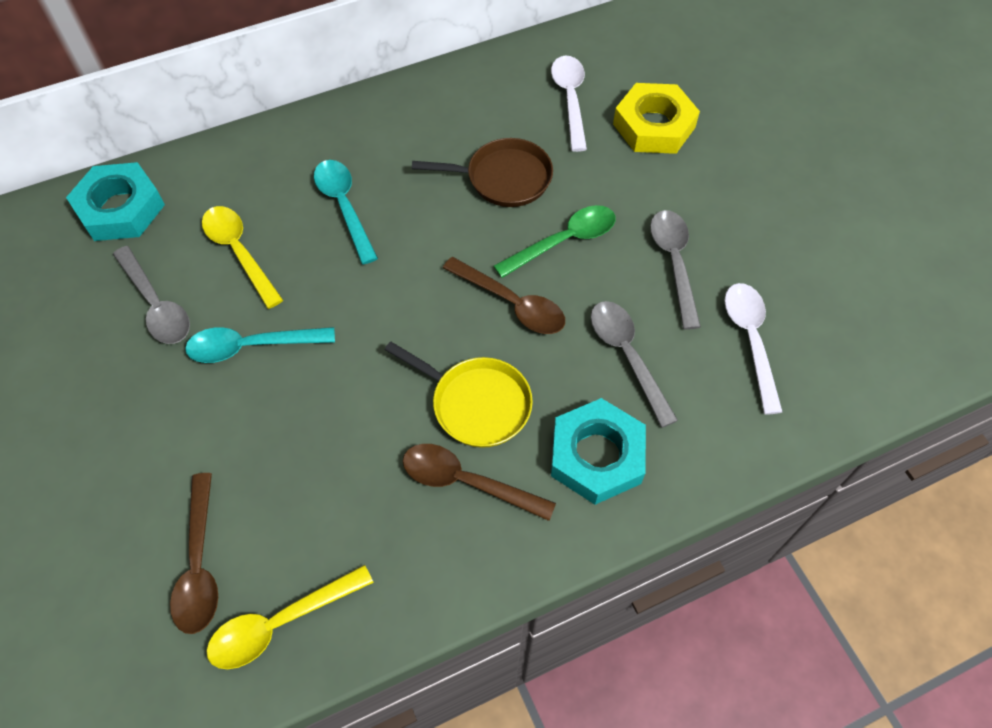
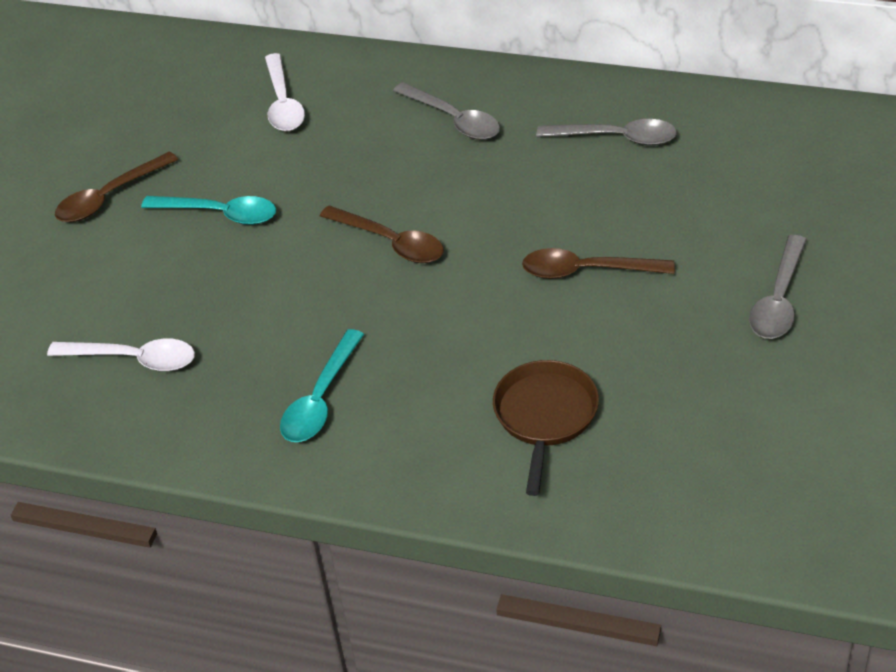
green spoon: [493,205,616,278] = 1 -> none = 0
turquoise nut: [66,162,165,241] [551,398,646,505] = 2 -> none = 0
yellow nut: [613,83,700,154] = 1 -> none = 0
yellow pan: [385,341,533,448] = 1 -> none = 0
yellow spoon: [202,206,283,309] [206,565,374,669] = 2 -> none = 0

